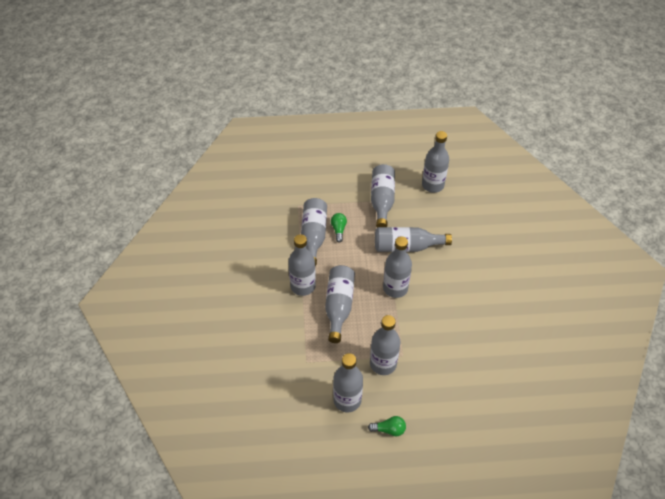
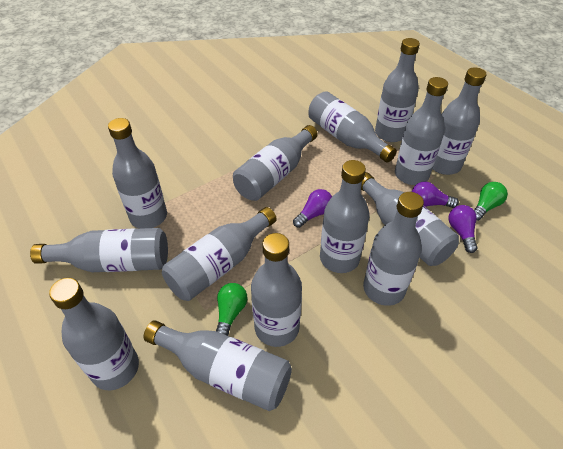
grey bottle: [288,234,316,296] [301,198,327,266] [325,265,355,343] [333,353,363,413] [370,315,400,375] [371,164,395,228] [375,227,452,252] [383,236,412,298] [422,131,449,193] = 9 -> [30,228,168,272] [49,278,139,390] [108,118,167,229] [144,320,292,411] [162,207,277,301] [233,125,317,201] [251,233,302,347] [308,91,397,163] [320,160,369,273] [361,172,459,266] [363,192,424,306] [375,38,420,142] [395,77,448,185] [433,67,487,175] = 14
purple light bulb: none = 0 -> [293,189,332,228] [412,182,459,208] [448,205,478,253] = 3

